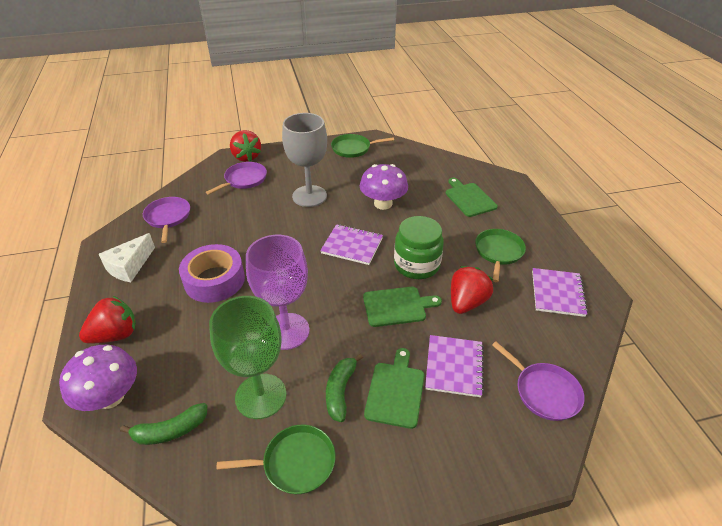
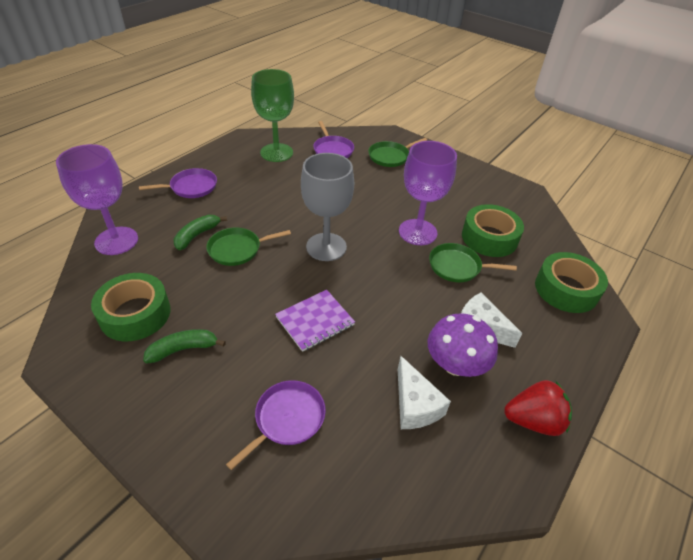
green cutting board: [363,287,442,327] [364,348,425,429] [446,178,498,217] = 3 -> none = 0
green jar: [394,216,444,279] = 1 -> none = 0
green tape: none = 0 -> [91,273,171,341] [462,204,524,257] [535,252,608,313] = 3
purple goblet: [246,235,310,350] = 1 -> [56,144,138,255] [399,141,457,245] = 2
purple mushroom: [59,345,137,411] [360,164,408,210] = 2 -> [428,313,498,377] = 1
purple notebook: [320,224,383,265] [425,335,484,397] [532,268,588,317] = 3 -> [275,290,355,352] = 1
purple tape: [179,244,245,303] = 1 -> none = 0
red strawberry: [79,296,136,343] [230,130,261,162] [451,266,493,314] = 3 -> [504,380,572,436] = 1
white cheese: [99,233,155,282] = 1 -> [398,356,451,429] [461,292,523,348] = 2

